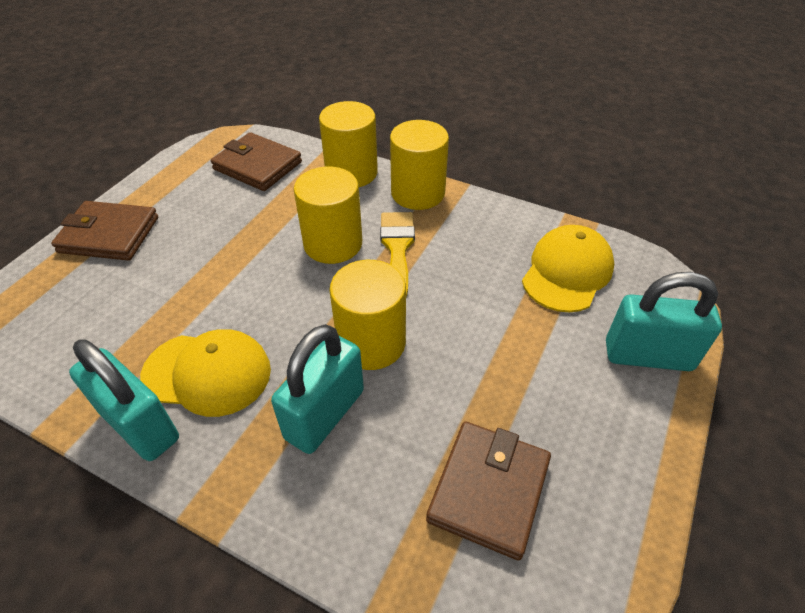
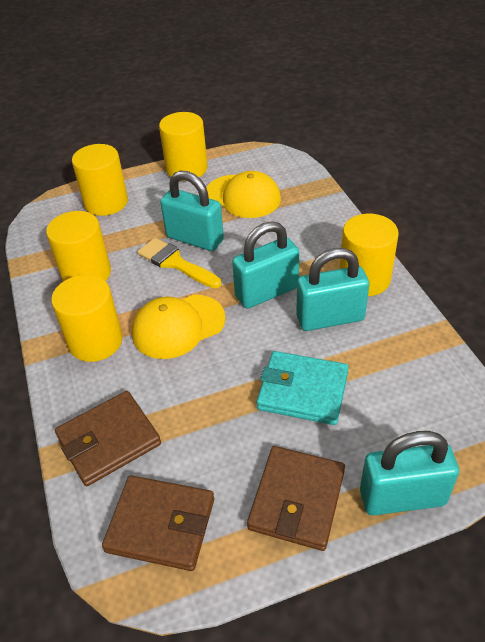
turquoise padlock: [69,339,179,461] [271,324,364,454] [606,272,722,371] = 3 -> [160,171,224,251] [232,221,299,309] [296,248,369,331] [360,431,459,516] = 4
turquoise wallet: none = 0 -> [257,351,349,425] = 1
yellow cylinder: [294,167,362,264] [319,101,378,187] [329,260,406,370] [390,120,449,210] = 4 -> [46,211,111,281] [51,275,123,362] [72,144,128,216] [159,112,208,181] [340,214,399,296] = 5

